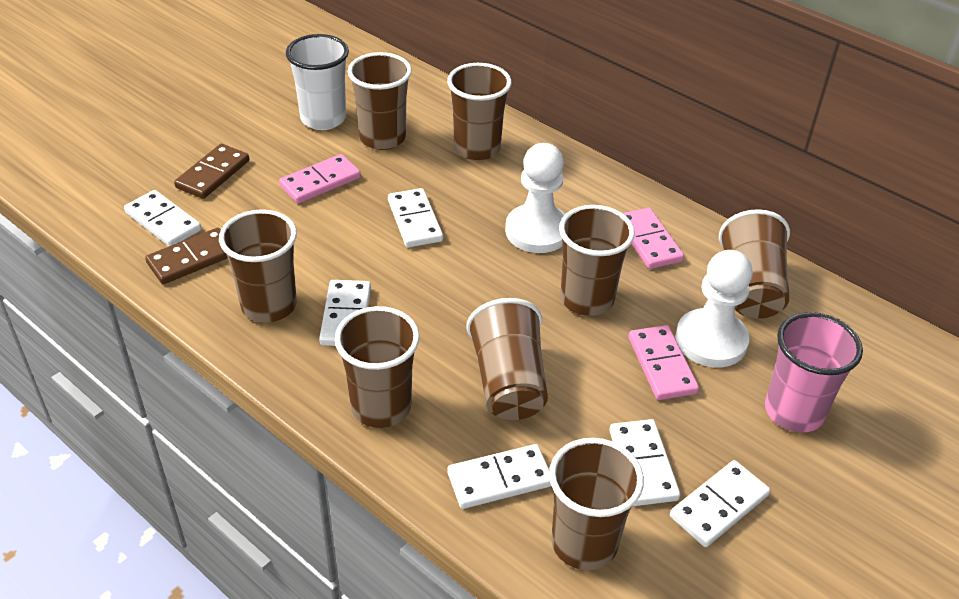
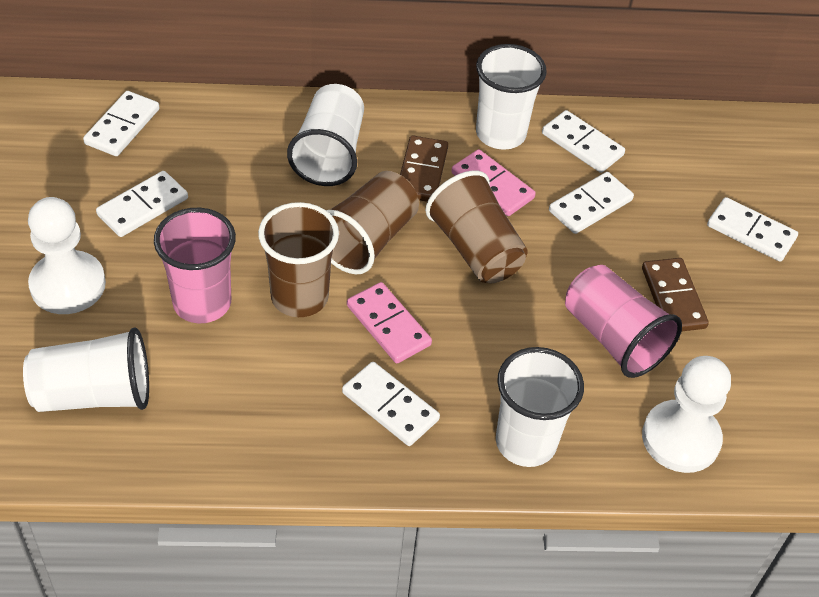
brown cup: [219,209,297,323] [335,306,420,428] [348,52,412,150] [447,63,512,161] [466,298,548,420] [549,438,644,570] [559,205,635,316] [719,209,790,319] = 8 -> [258,202,339,317] [326,171,419,274] [425,171,528,283] = 3
pink cup: [765,312,863,433] = 1 -> [154,208,236,323] [565,265,682,378] = 2
pink domino: [279,154,361,204] [623,208,684,269] [628,325,699,400] = 3 -> [347,282,432,363] [452,149,536,216] = 2
white cup: [286,34,349,130] = 1 -> [23,328,149,412] [287,84,364,186] [476,44,547,149] [496,347,584,467] = 4

